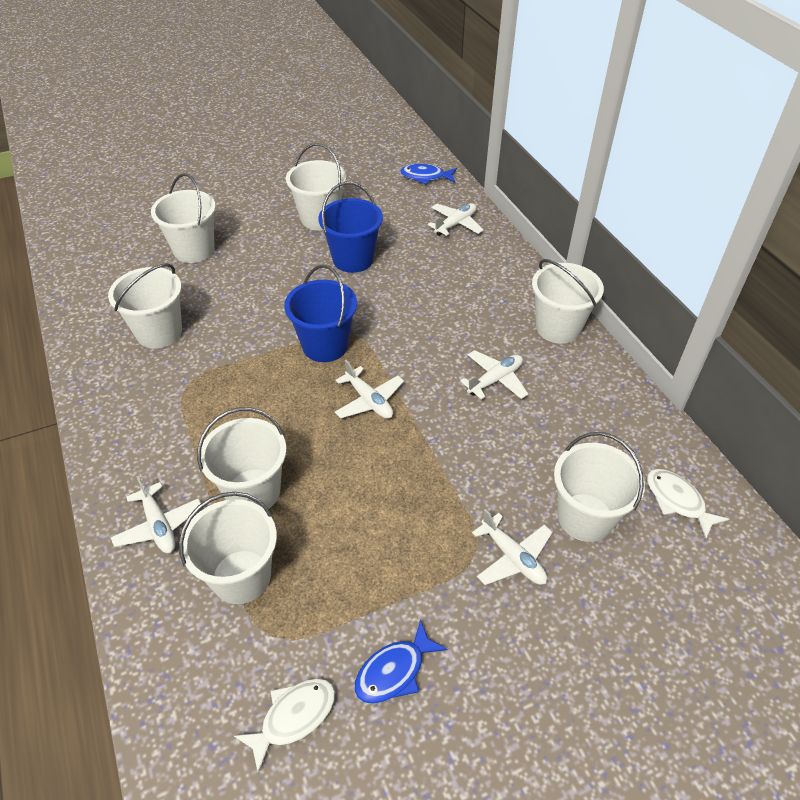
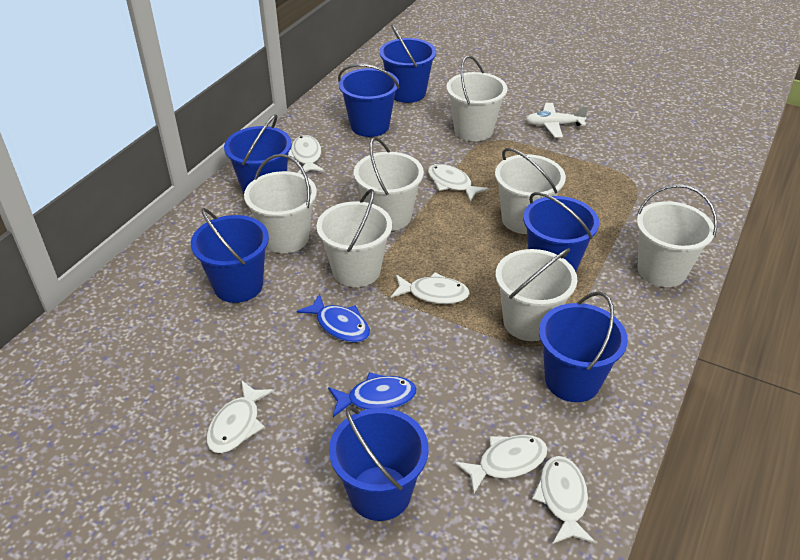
blue bucket: [284,265,357,362] [319,182,383,273] = 2 -> [191,208,269,303] [224,114,292,194] [329,406,429,521] [338,64,400,137] [379,25,436,103] [523,192,599,272] [539,292,628,402] = 7
white fish: [234,678,335,773] [647,469,729,539] = 2 -> [206,380,274,453] [288,135,324,174] [391,272,470,304] [428,164,489,202] [455,435,548,493] [532,456,595,544] = 6
white plane: [111,476,201,553] [335,360,404,419] [428,203,483,236] [460,350,528,400] [472,509,553,585] = 5 -> [526,103,588,138] = 1

